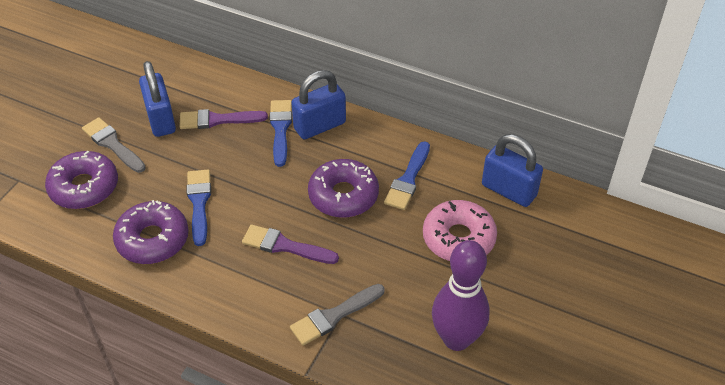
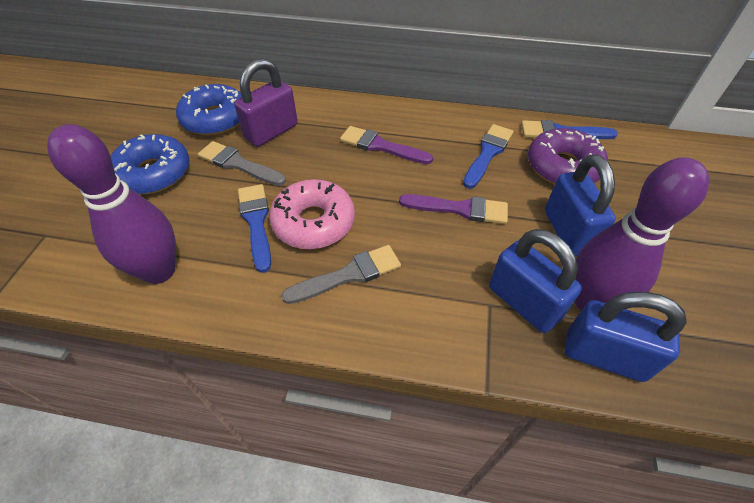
blue donut: none = 0 -> [111,134,190,195] [176,84,242,136] = 2
purple bowling pin: [432,240,490,351] = 1 -> [47,124,176,284] [575,158,709,311] = 2
purple donut: [45,151,118,209] [113,200,189,264] [308,159,379,218] = 3 -> [528,128,608,184] = 1
purple padlock: none = 0 -> [234,58,298,147] = 1

